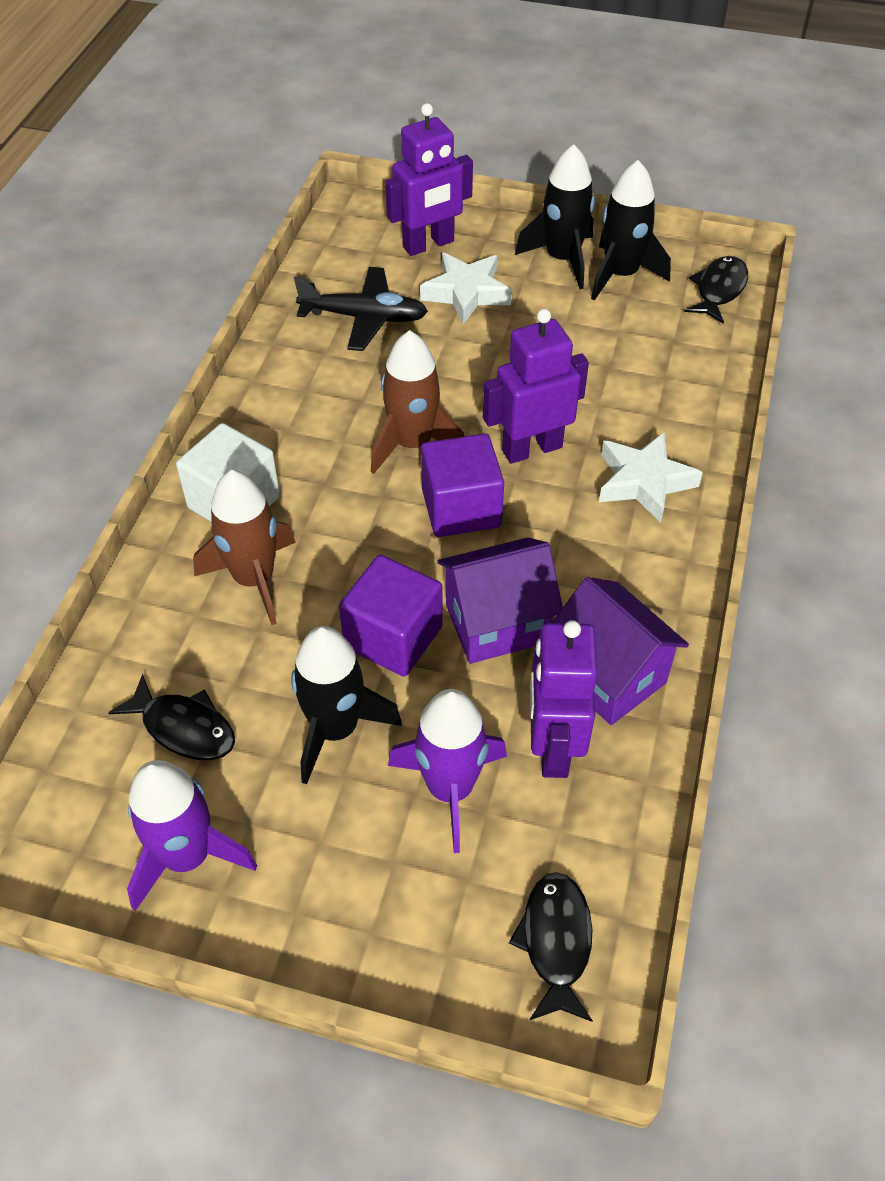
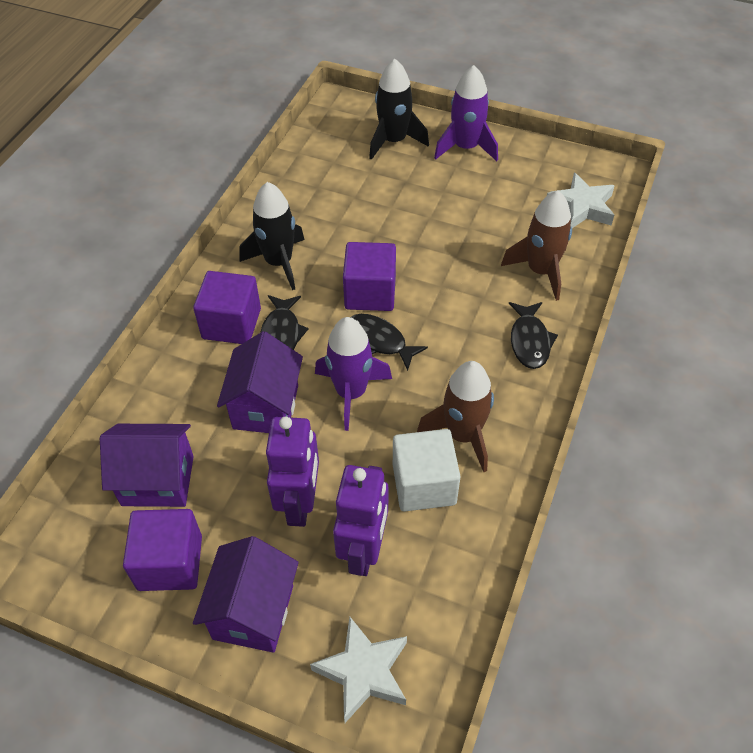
black plane: [294,267,428,351] = 1 -> none = 0
black rocket: [291,626,402,785] [515,144,595,289] [591,160,671,301] = 3 -> [239,182,304,290] [369,59,429,160] = 2
purple cube: [339,555,442,677] [421,433,504,537] = 2 -> [123,509,202,591] [193,271,261,344] [343,242,396,311] = 3
purple house: [437,537,563,664] [552,577,689,725] = 2 -> [100,424,194,507] [193,536,299,653] [217,331,303,433] = 3
purple robot: [385,103,473,256] [483,309,589,464] [530,620,598,778] = 3 -> [266,416,319,527] [333,465,388,576] = 2

